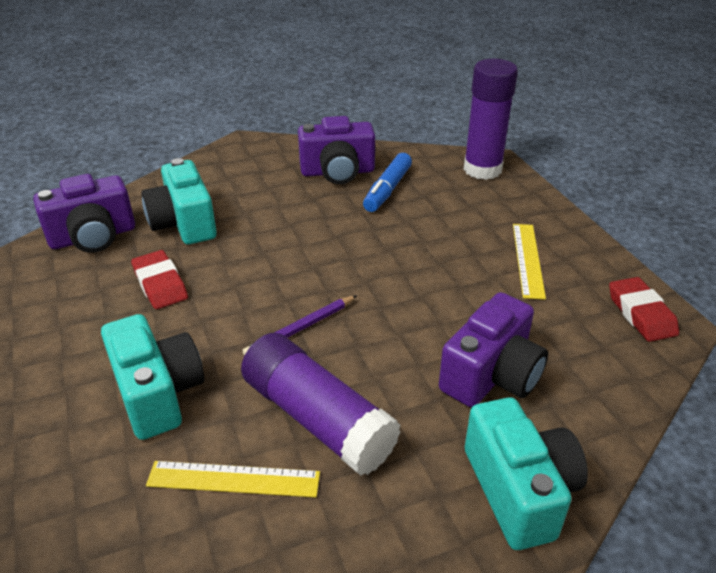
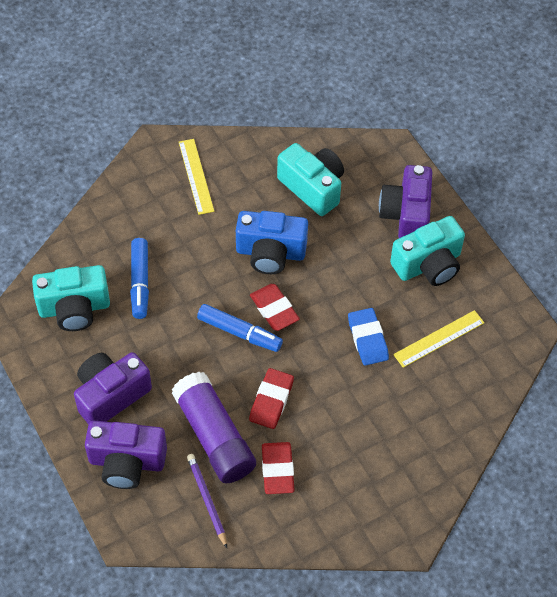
blue camera: none = 0 -> [236,211,308,274] = 1
blue eraser: none = 0 -> [348,308,389,366] = 1
blue marker: [363,153,412,212] = 1 -> [130,238,149,319] [197,304,283,352] = 2
purple glue stick: [241,333,401,475] [464,59,518,180] = 2 -> [172,372,256,483] = 1
red eraser: [131,250,188,309] [609,277,679,342] = 2 -> [249,368,294,429] [250,284,300,331] [262,442,295,494] = 3

